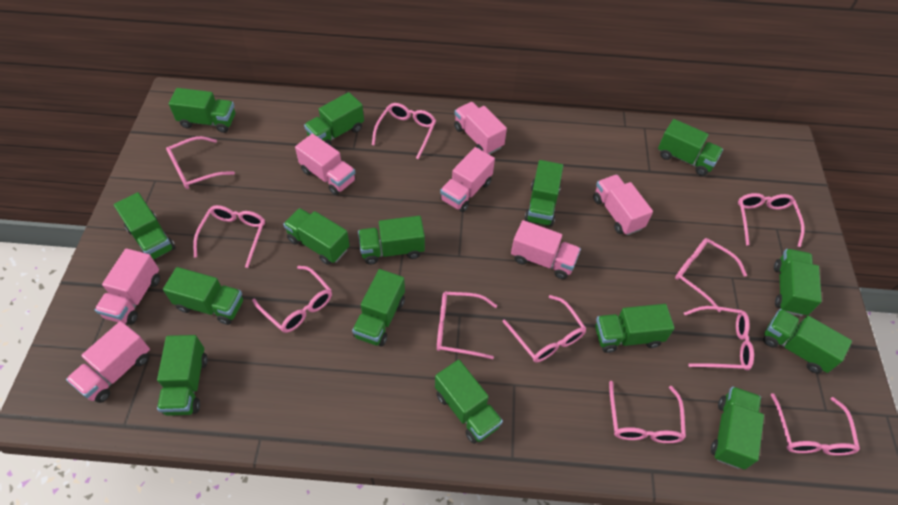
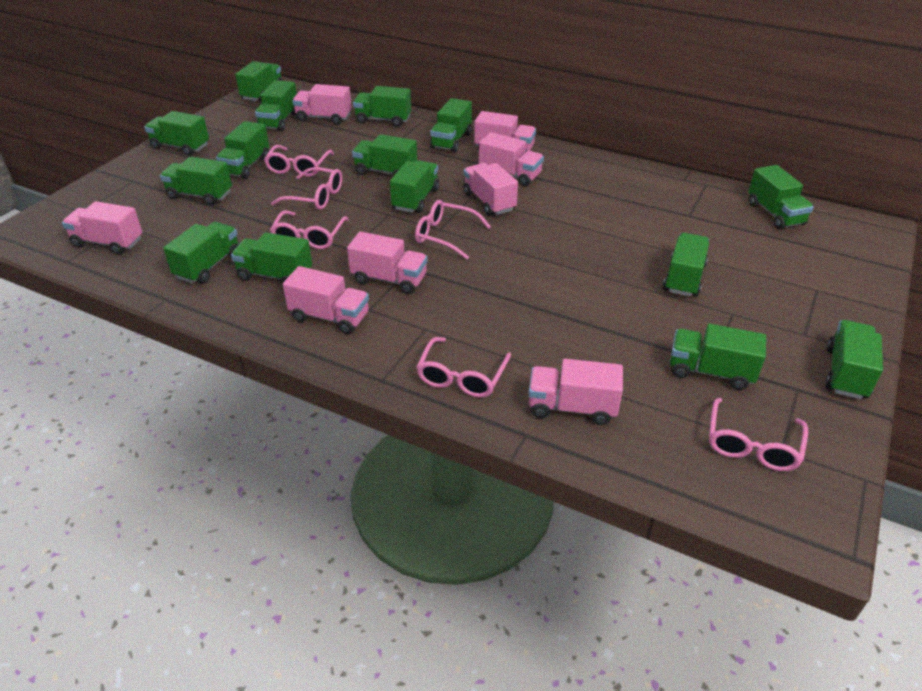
pink glasses: [166,136,235,189] [193,205,265,268] [252,266,332,333] [372,103,436,159] [437,292,497,359] [503,295,586,362] [609,381,686,443] [675,238,747,312] [684,306,754,370] [738,193,805,247] [771,393,860,456] = 11 -> [264,145,334,177] [270,210,349,249] [271,167,342,210] [415,200,491,259] [416,337,511,398] [709,398,808,471] = 6
pink truck: [66,321,150,403] [95,248,160,325] [295,134,356,195] [440,147,495,212] [454,102,507,155] [511,220,581,279] [593,175,653,235] = 7 -> [62,201,143,255] [283,266,369,334] [292,84,352,125] [347,232,427,294] [463,163,518,216] [474,111,536,152] [479,132,544,186] [528,359,623,425] = 8

